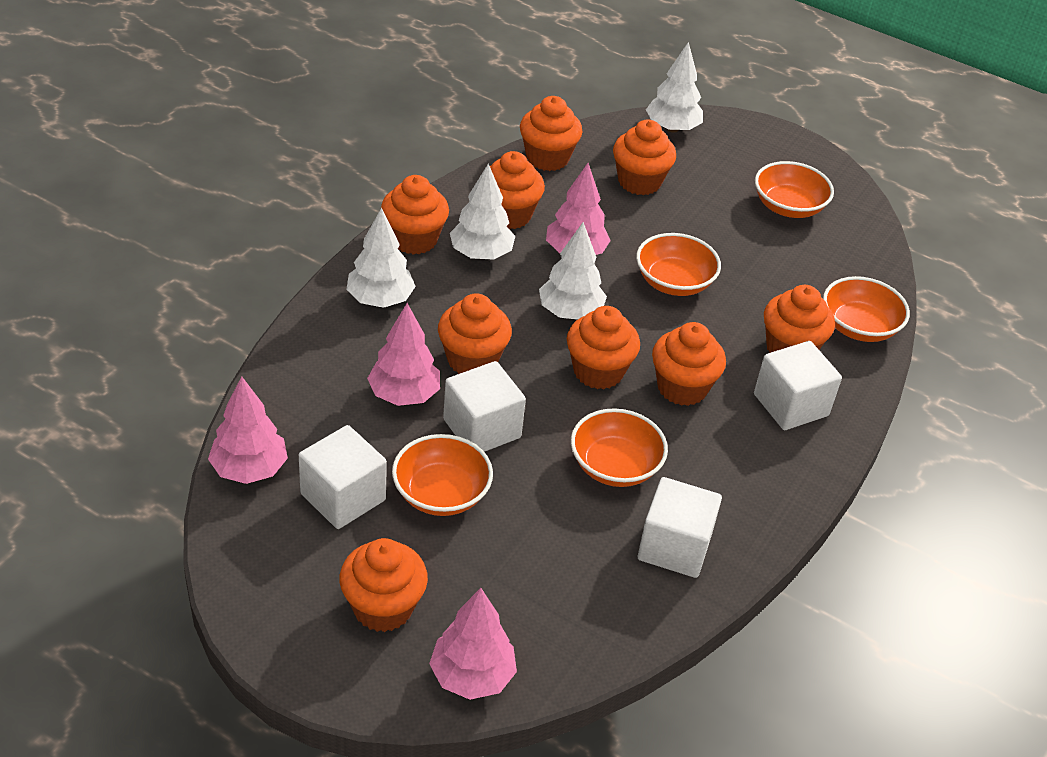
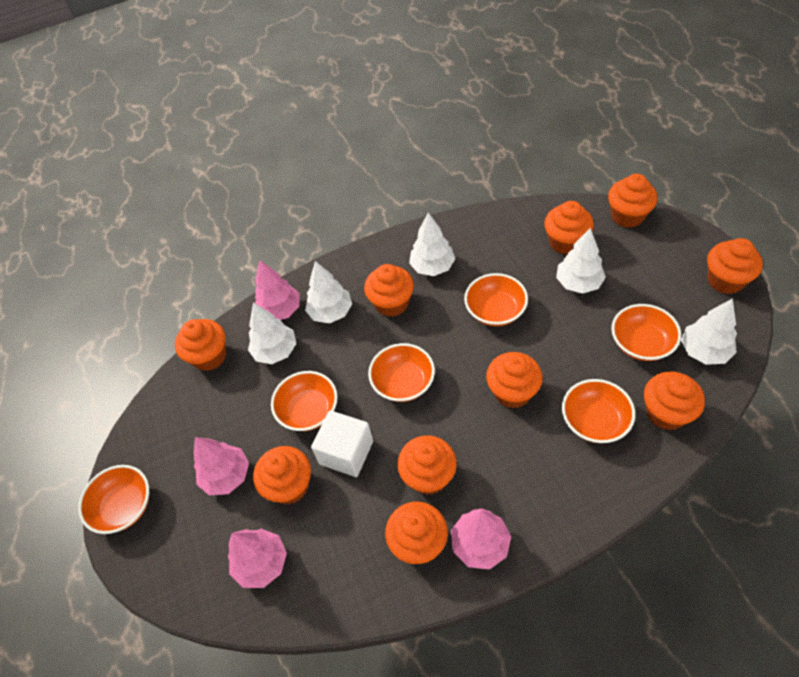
orange bowl: [392,434,493,516] [571,408,668,487] [636,233,721,296] [755,161,834,218] [823,276,910,342] = 5 -> [78,465,149,534] [271,371,338,431] [368,343,435,402] [464,273,528,326] [562,379,635,443] [611,304,681,361] = 6
orange cupcake: [339,538,428,632] [381,175,449,255] [438,293,512,374] [490,151,545,229] [520,96,582,171] [567,306,640,389] [613,120,676,195] [652,322,726,406] [764,285,835,353] = 9 -> [175,319,226,371] [253,446,311,504] [364,264,414,317] [385,502,448,564] [397,436,457,495] [486,352,543,408] [544,201,594,255] [608,174,658,228] [644,371,705,430] [707,238,763,294] = 10
white cube: [299,425,387,529] [443,361,526,452] [638,477,722,578] [754,341,842,430] = 4 -> [311,410,373,477] = 1
white tree: [346,208,416,308] [450,164,515,260] [539,222,607,320] [646,42,703,133] = 4 -> [248,303,296,364] [305,261,352,324] [409,213,455,276] [556,228,606,294] [681,298,737,365] = 5

